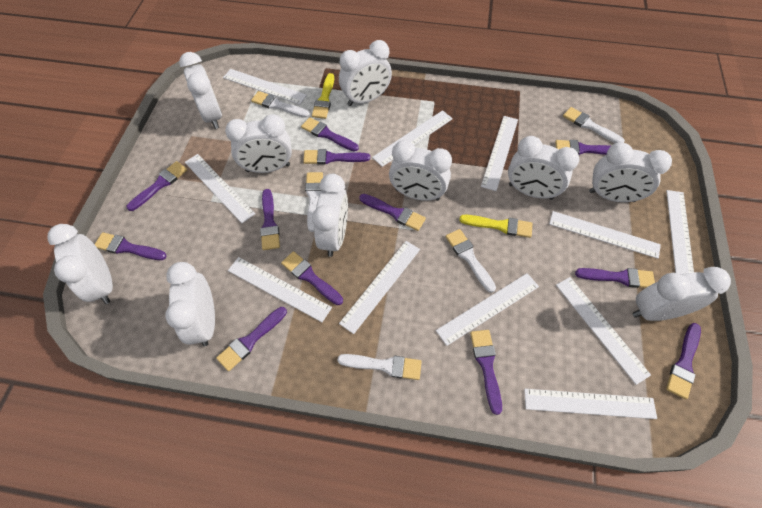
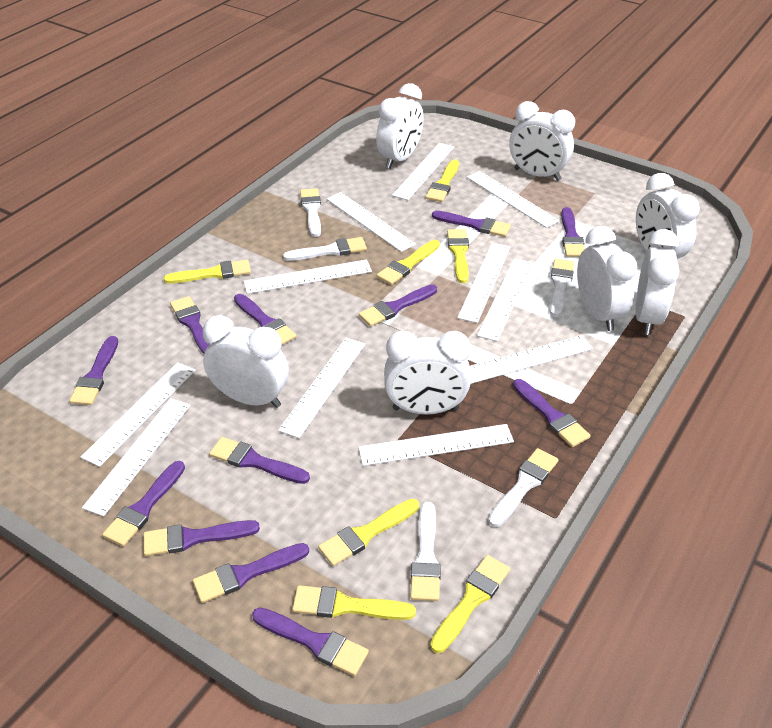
white clock: [47,224,113,304] [166,262,215,346] [179,52,222,129] [225,114,292,173] [312,174,348,257] [339,40,392,106] [389,140,452,201] [508,136,579,200] [589,142,672,202] [632,267,731,321] = 10 -> [203,315,289,408] [376,83,424,169] [384,331,471,415] [509,101,575,181] [577,226,637,331] [636,173,700,259] [636,229,679,335] = 7
yellow brush: [312,73,334,119] [459,215,533,238] = 2 -> [164,260,251,283] [292,585,416,620] [318,499,419,566] [377,240,440,285] [426,160,459,202] [430,555,510,653] [447,229,469,283] = 7

